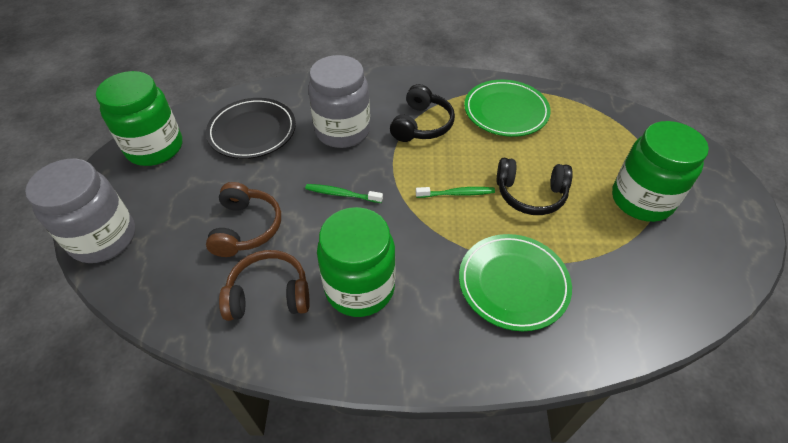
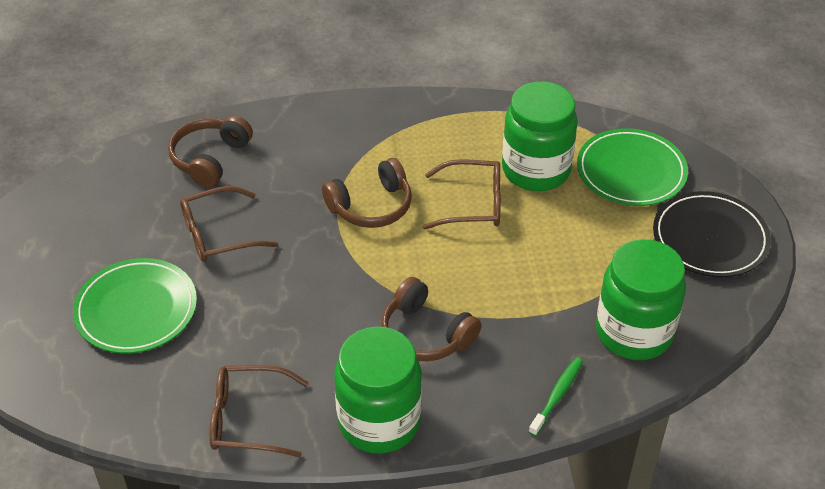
black headphones: [390,84,455,142] [497,158,573,215] = 2 -> none = 0
brown glasses: none = 0 -> [180,186,278,262] [210,365,309,457] [423,159,501,229] = 3
brown headphones: [206,182,281,257] [219,250,309,321] = 2 -> [168,115,253,187] [322,158,412,228] [381,277,482,361] = 3
green toothbrush: [305,184,383,203] [416,187,495,198] = 2 -> [529,357,583,436] = 1
grey jar: [25,159,135,263] [308,55,370,148] = 2 -> none = 0

